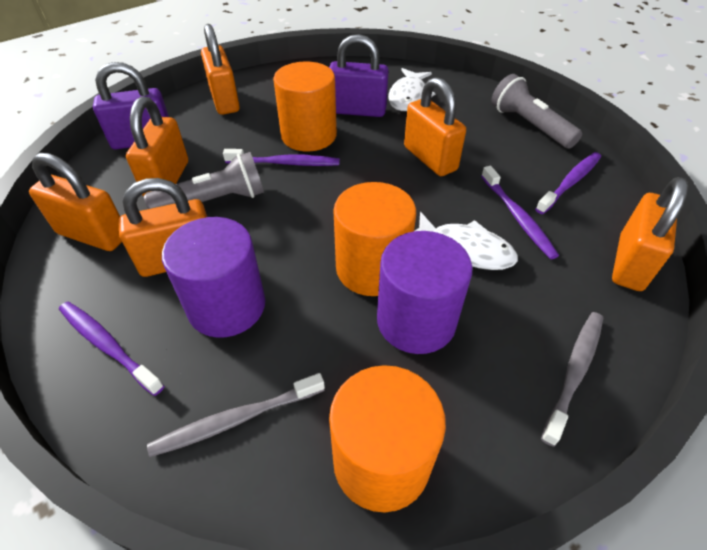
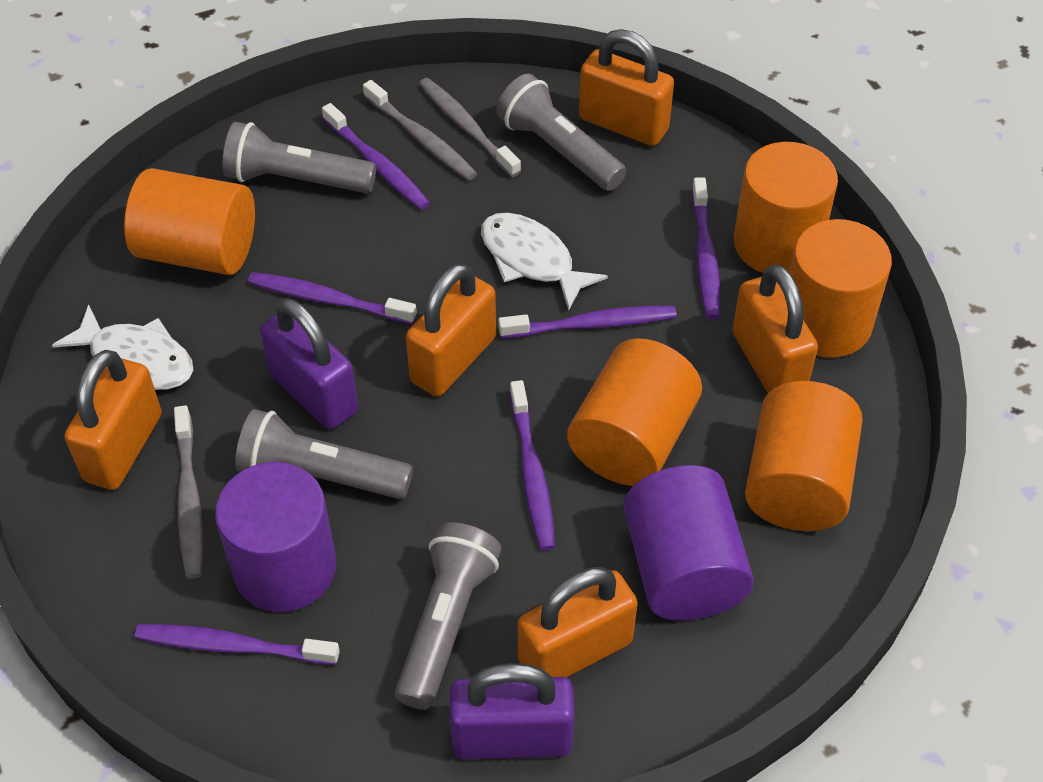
grey flashlight: [144,152,264,209] [491,74,582,149] = 2 -> [222,122,376,193] [235,409,413,499] [395,522,501,710] [496,74,626,191] = 4
grey toothbrush: [147,373,325,457] [541,312,603,447] = 2 -> [174,405,203,579] [363,80,477,180] [419,78,521,177] = 3
orange cylinder: [273,61,337,152] [329,365,446,512] [333,182,416,296] = 3 -> [124,168,255,275] [567,338,702,486] [733,142,838,273] [745,381,863,531] [789,219,892,358] = 5
orange padlock: [29,153,122,251] [118,178,207,277] [126,96,188,197] [201,24,240,115] [404,77,466,176] [612,177,688,291] = 6 -> [65,350,162,490] [406,263,496,396] [518,567,638,678] [579,29,674,146] [732,264,818,393] = 5
purple toothbrush: [59,302,164,396] [223,149,340,166] [481,166,559,259] [535,152,601,214] = 4 -> [135,624,340,665] [248,272,417,324] [322,103,430,210] [498,306,677,338] [510,380,555,550] [692,177,721,320] = 6

